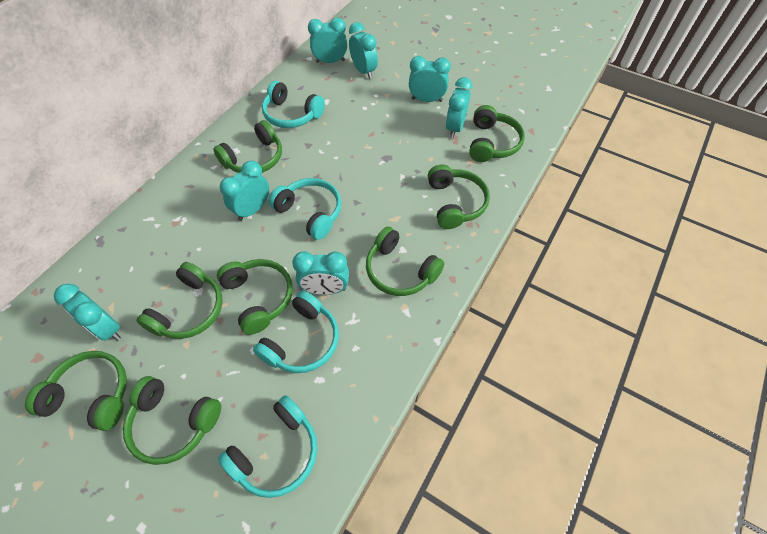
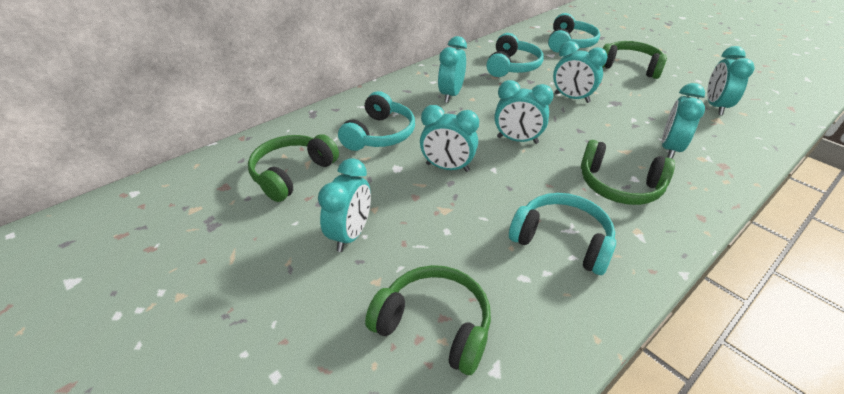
green headphones: [25,351,127,431] [123,376,221,465] [136,262,222,339] [213,120,282,173] [217,259,293,335] [366,227,444,296] [428,164,490,229] [469,105,525,162] = 8 -> [248,134,339,202] [365,265,491,375] [581,140,675,205] [602,41,667,79] = 4

